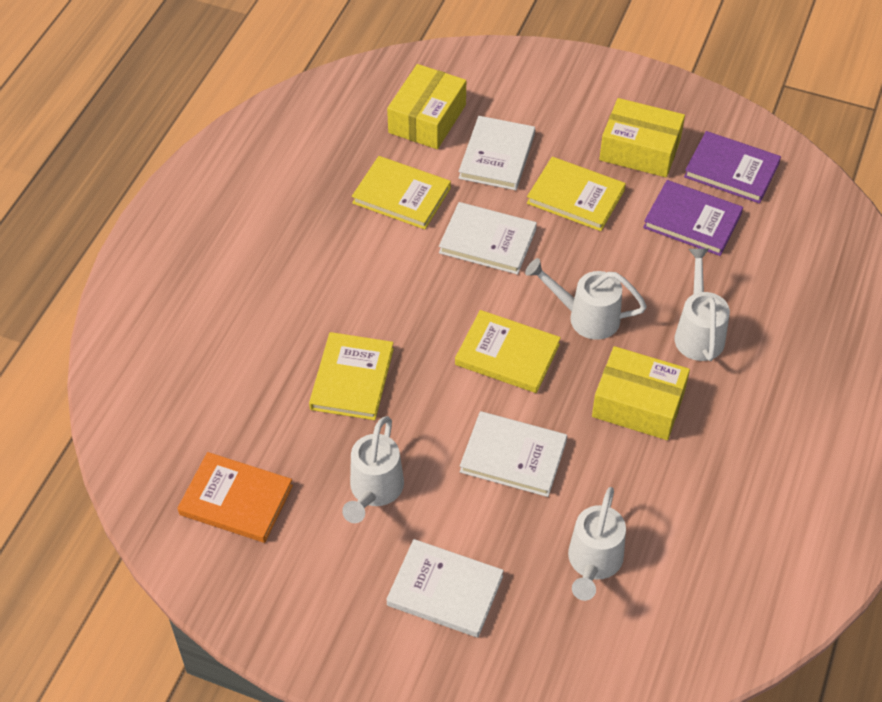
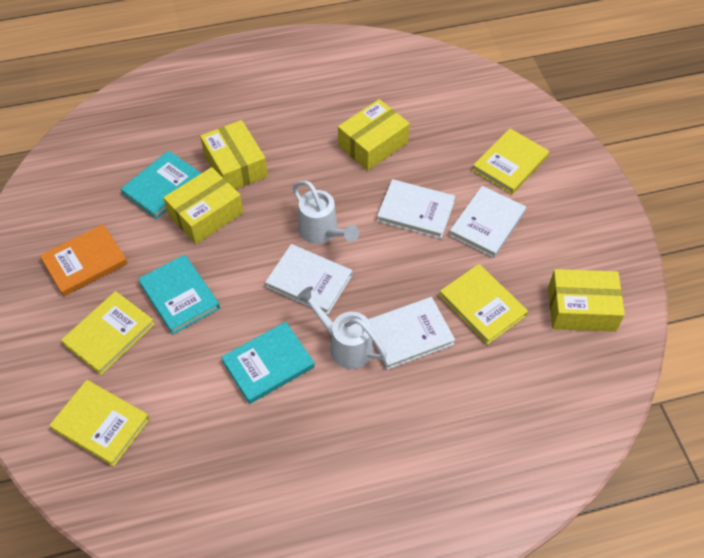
purple book: [643,180,743,256] [684,131,781,204] = 2 -> none = 0
turquoise book: none = 0 -> [121,150,201,219] [138,255,220,334] [221,322,315,404] = 3
white watering can: [342,416,404,523] [525,258,647,340] [568,487,626,601] [674,248,730,361] = 4 -> [293,181,359,244] [297,287,387,369] = 2
yellow box: [387,64,466,149] [592,346,690,440] [599,98,685,177] = 3 -> [163,167,243,244] [200,120,268,190] [338,99,410,171] [548,269,625,332] = 4

